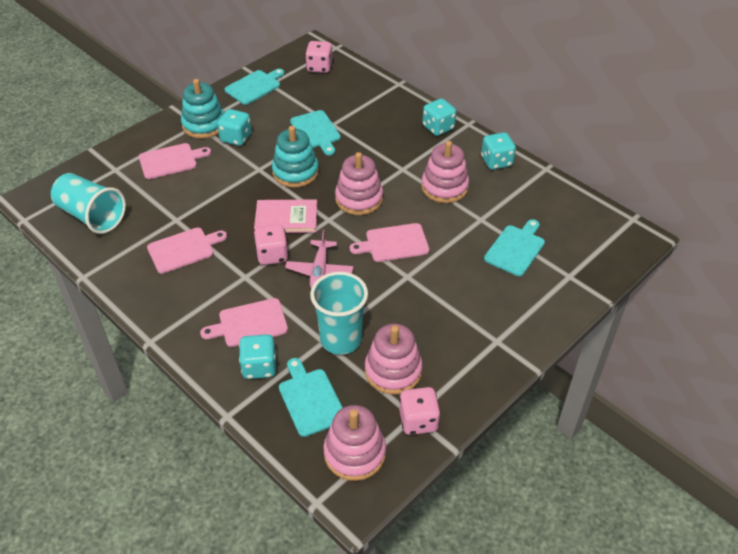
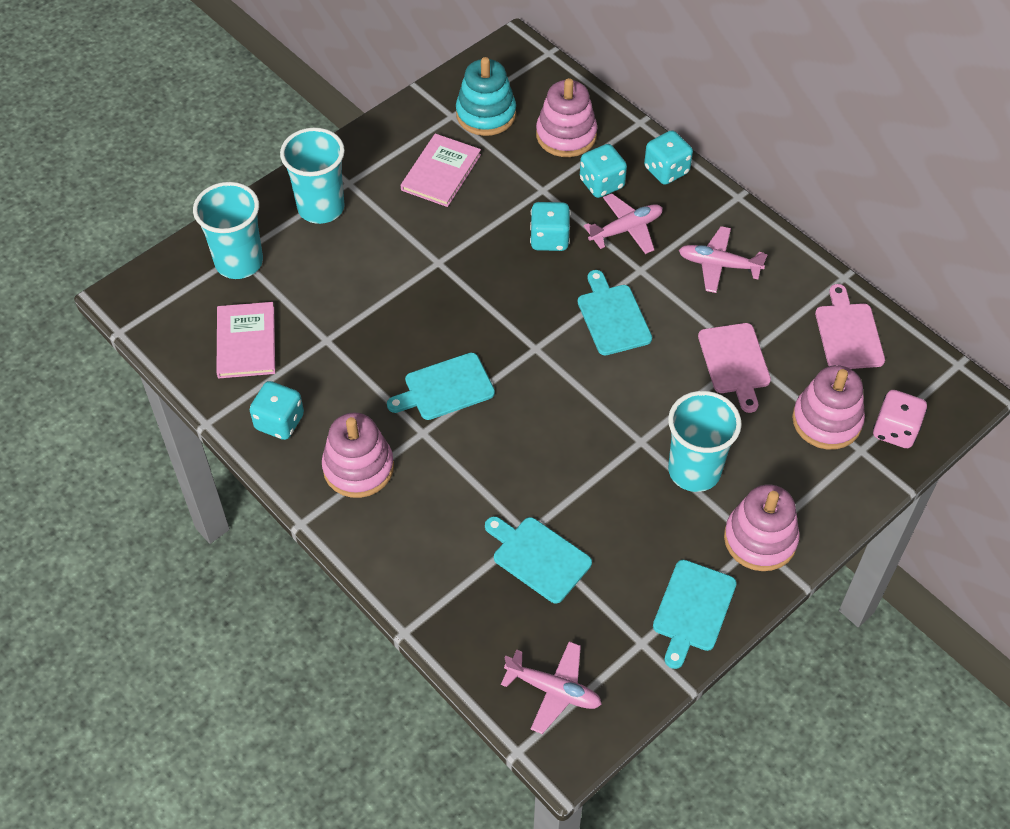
pink book: [254,199,317,233] = 1 -> [216,302,275,378] [401,133,481,207] = 2
pink cutting board: [139,143,211,179] [147,228,227,274] [200,298,288,347] [350,223,429,262] = 4 -> [698,323,771,413] [815,284,885,369] = 2
pink dice: [254,224,289,265] [305,41,333,73] [399,387,441,435] = 3 -> [873,390,927,448] = 1
pink plane: [285,229,354,288] = 1 -> [501,641,602,734] [584,193,663,254] [679,226,768,293] = 3
turquoise cup: [51,173,126,234] [310,272,368,355] = 2 -> [193,182,263,279] [280,128,345,224] [668,391,742,492] = 3
turquoise stacking toy: [181,79,224,138] [272,126,319,188] = 2 -> [456,57,516,136] = 1

